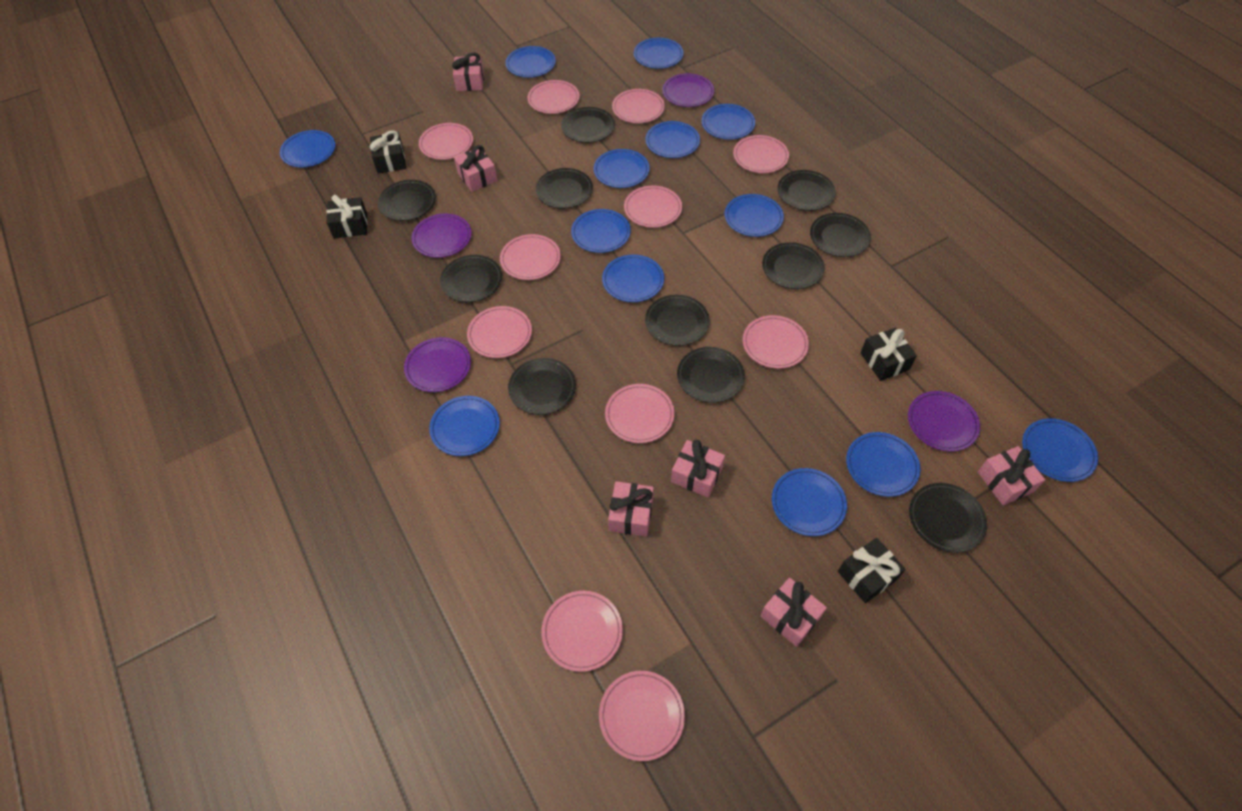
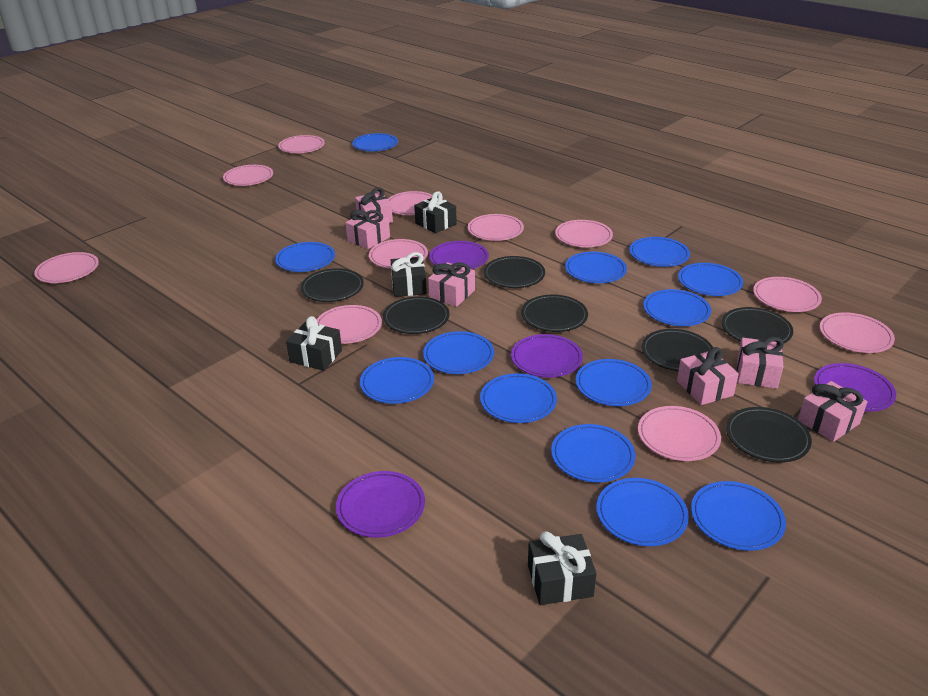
black plate: [378,180,436,221] [440,255,502,302] [508,358,576,415] [536,168,593,209] [561,107,615,143] [645,295,710,346] [677,347,745,403] [762,242,824,289] [777,170,836,211] [810,213,871,257] [909,483,987,553] = 11 -> [301,268,364,302] [383,296,449,334] [484,256,545,288] [521,294,588,332] [642,329,713,371] [722,307,793,343] [726,407,812,462] = 7

